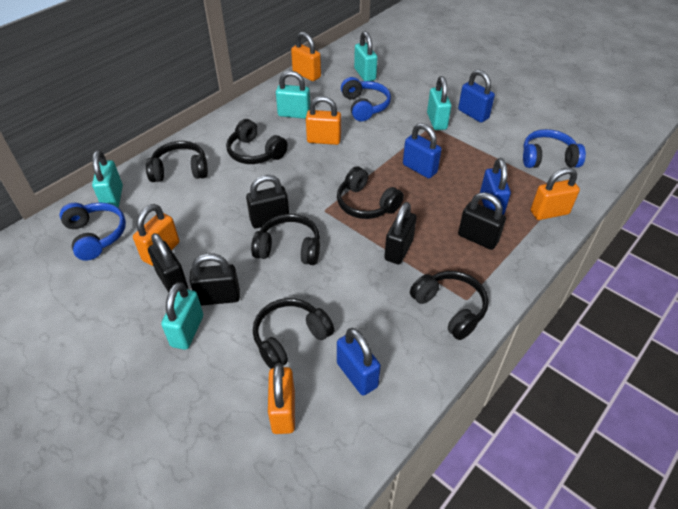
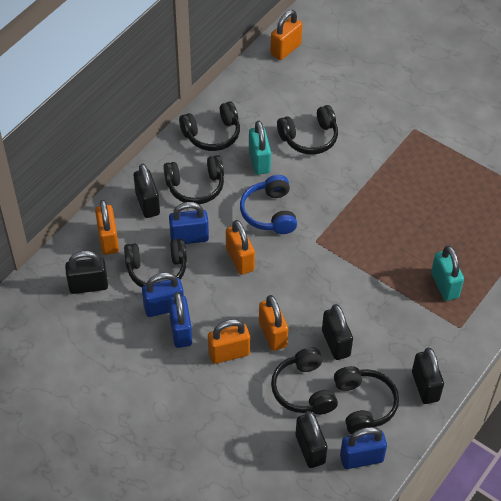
blue headphones: [59,202,126,261] [341,77,391,121] [523,129,586,168] = 3 -> [240,175,297,234] = 1
turquoise padlock: [92,150,123,207] [161,282,203,350] [276,71,310,119] [354,31,378,81] [427,76,451,130] = 5 -> [249,121,271,175] [431,246,464,301] = 2

